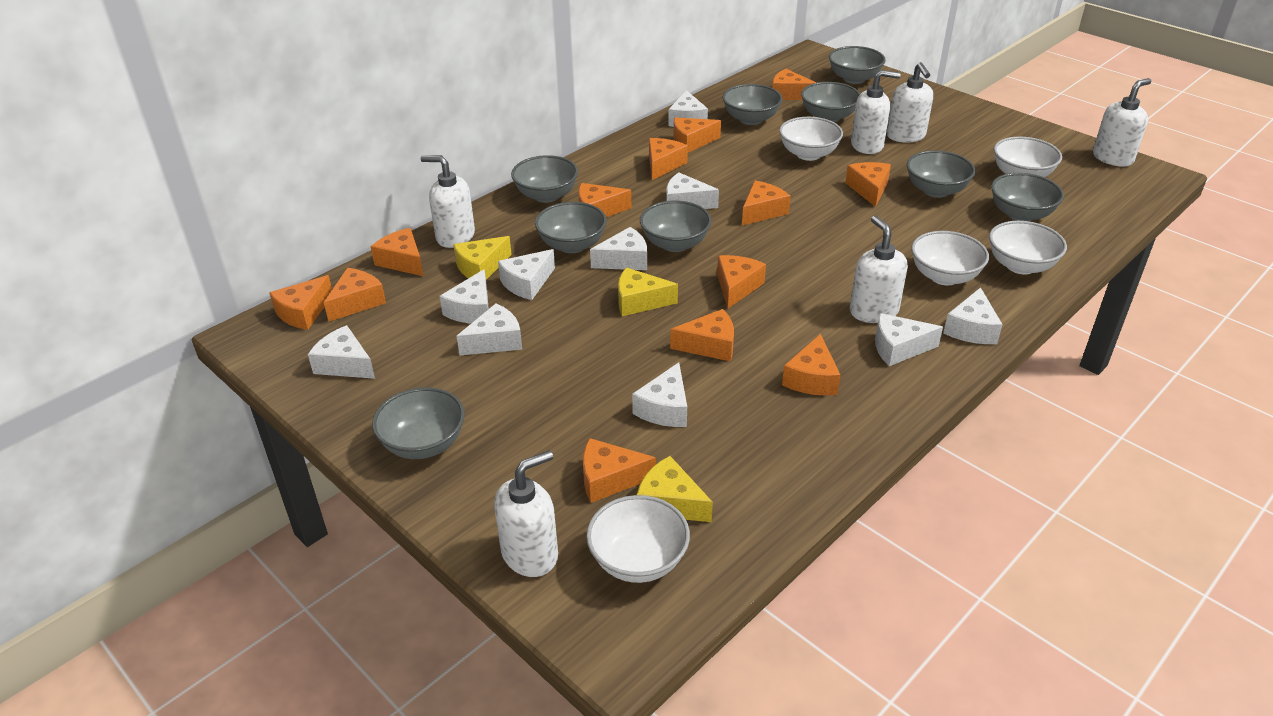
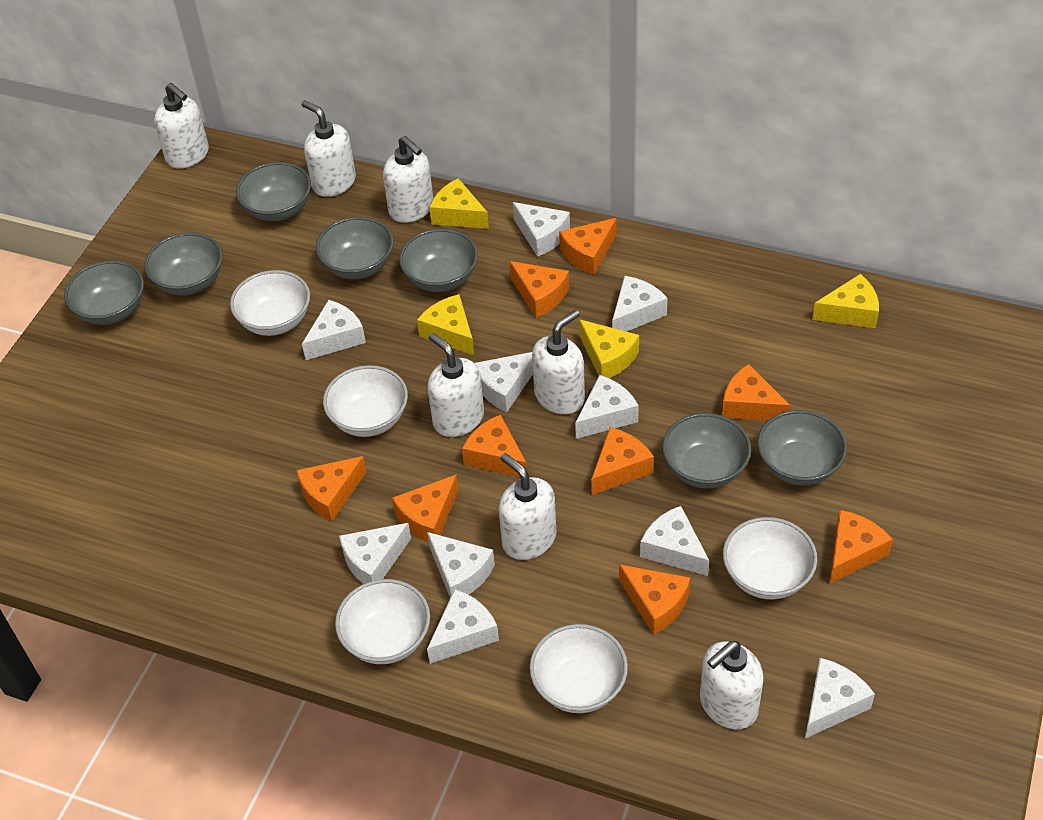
grey bowl: [372,387,465,459] [511,155,578,203] [535,202,607,253] [640,200,712,252] [722,84,782,125] [801,82,860,122] [829,46,886,84] [907,150,975,198] [991,173,1064,222] = 9 -> [64,260,144,325] [144,232,223,296] [236,162,311,221] [316,217,394,279] [399,229,478,292] [662,413,751,488] [757,410,847,486] = 7
orange cheese: [269,275,332,330] [324,268,386,322] [371,228,423,276] [578,183,631,217] [583,438,656,503] [649,138,688,180] [670,309,734,361] [674,118,721,152] [717,255,766,309] [742,181,790,225] [772,69,816,100] [782,334,841,396] [845,162,891,207] = 13 -> [296,456,366,522] [392,475,459,542] [462,414,527,477] [509,261,569,318] [559,218,617,275] [591,427,654,495] [619,564,690,635] [722,364,791,421] [829,510,893,584] = 9
white soap dispenser: [421,155,475,248] [494,450,558,577] [850,216,908,323] [851,70,901,154] [887,62,933,142] [1093,78,1151,167] = 6 -> [154,83,209,168] [301,100,356,197] [383,136,433,223] [428,333,484,437] [499,453,557,560] [532,310,585,414] [700,641,764,730] = 7
yellow cheese: [453,236,512,280] [618,267,678,316] [637,456,713,522] = 3 -> [417,294,474,355] [429,178,489,229] [579,319,639,378] [812,274,879,328] = 4

